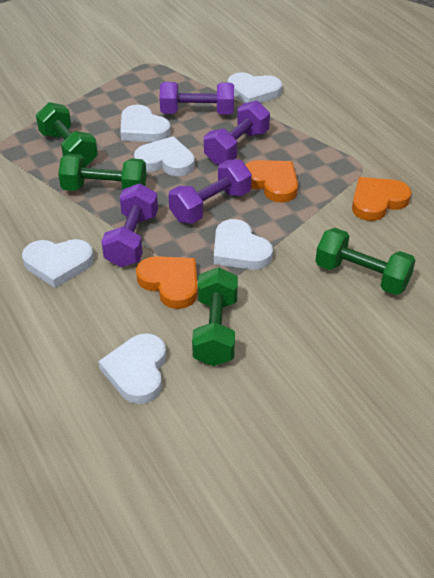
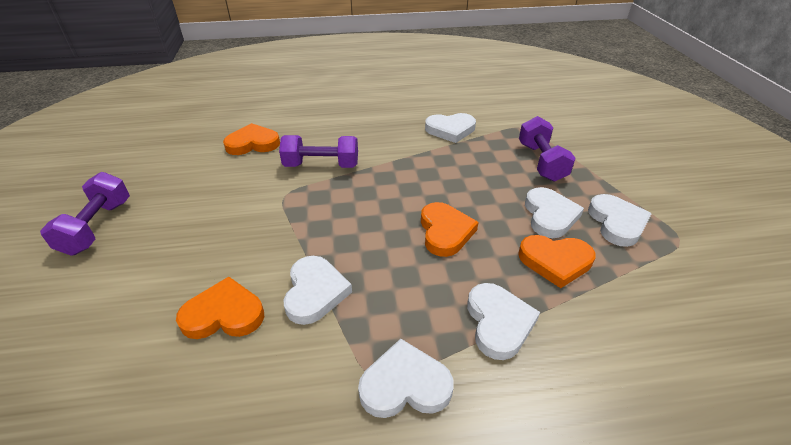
green dumbbell: [36,102,98,167] [58,154,147,191] [192,267,238,366] [315,228,416,295] = 4 -> none = 0
orange heart: [136,256,198,309] [245,160,298,203] [352,177,411,221] = 3 -> [176,277,264,339] [223,123,280,155] [421,202,479,257] [518,235,595,288] = 4
purple dumbbell: [101,183,158,267] [160,82,234,115] [168,160,252,224] [204,101,270,165] = 4 -> [40,172,130,256] [279,135,358,168] [519,116,576,182] = 3

